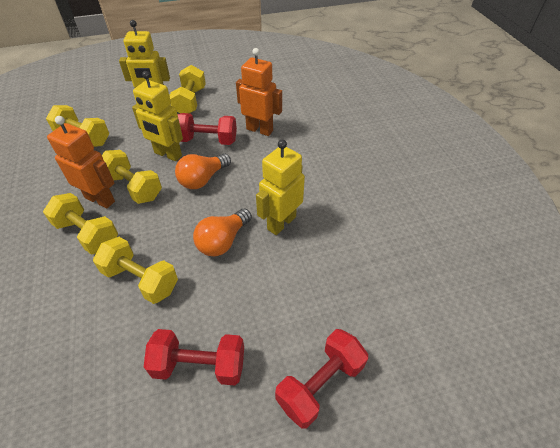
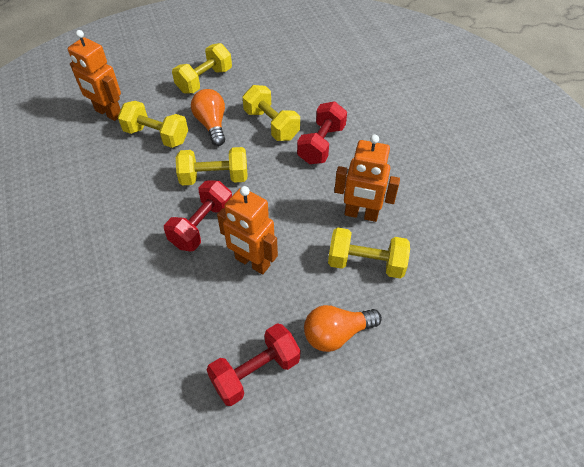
orange robot: [47,116,115,208] [236,48,282,136] = 2 -> [68,30,121,121] [217,186,278,275] [334,134,400,222] = 3
yellow robot: [119,20,170,88] [132,71,183,161] [256,139,305,235] = 3 -> none = 0

